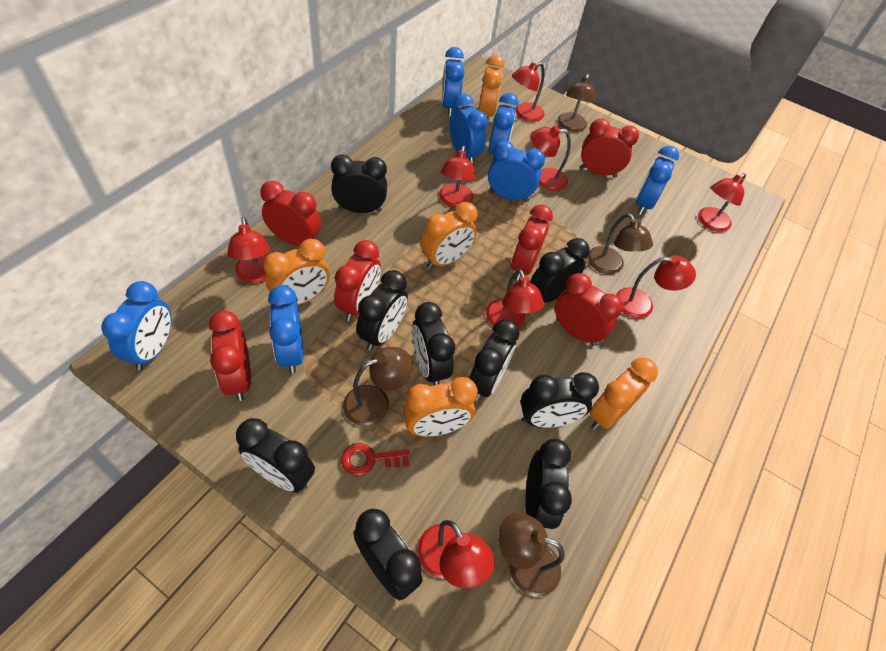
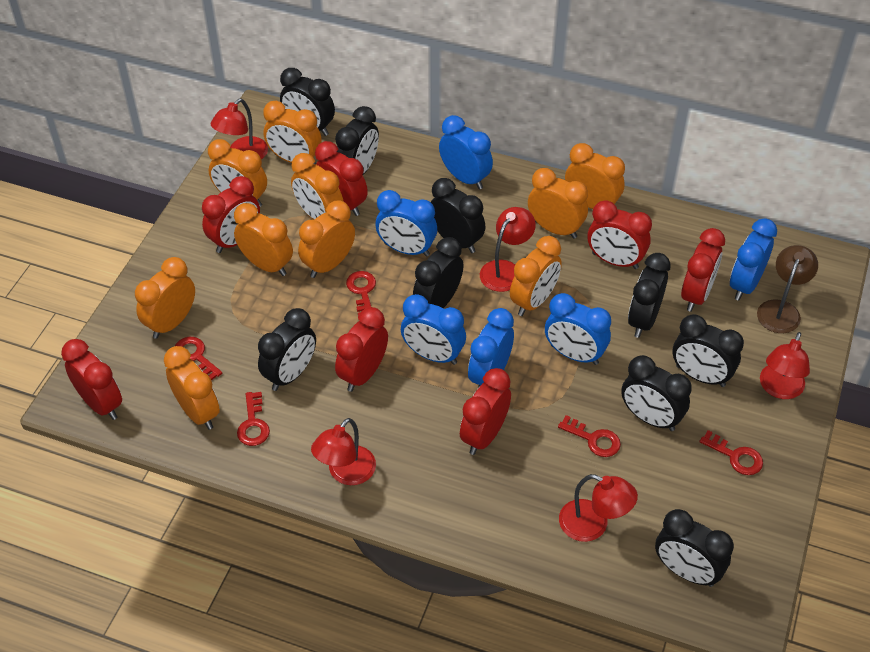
blue clock: [101,281,171,370] [268,285,304,374] [442,47,465,116] [450,94,488,165] [488,93,519,159] [488,141,545,202] [636,146,679,215] = 7 -> [376,190,437,257] [401,294,466,365] [439,115,493,189] [468,308,514,388] [545,293,611,365] [730,218,777,301] = 6
brown lamp: [343,347,413,426] [498,512,564,597] [557,74,595,132] [588,213,653,274] = 4 -> [757,245,818,333] = 1
orange clock: [263,239,330,305] [403,377,478,437] [421,202,477,269] [478,55,504,119] [590,357,658,430] = 5 -> [135,257,195,339] [164,346,220,430] [208,139,267,207] [234,203,293,276] [263,101,322,164] [291,153,344,220] [298,200,355,278] [510,236,562,316] [528,168,588,239] [565,143,625,209] = 10
red clock: [209,310,251,401] [260,181,321,246] [334,240,381,321] [511,204,553,281] [555,273,623,346] [580,119,639,178] = 6 -> [61,339,122,420] [202,176,260,253] [315,141,368,216] [335,307,388,392] [460,368,511,455] [588,200,652,269] [681,228,725,312] = 7
red key: [341,443,410,476] = 1 -> [175,337,222,380] [237,392,270,446] [346,271,376,316] [558,415,621,457] [699,430,763,475] = 5
red lamp: [227,217,270,283] [417,520,495,588] [439,146,475,208] [486,269,544,328] [512,62,545,122] [530,126,571,191] [616,255,696,319] [698,173,746,232] = 8 -> [211,98,268,159] [311,418,376,485] [480,207,536,292] [559,474,638,542] [760,332,810,399] = 5

